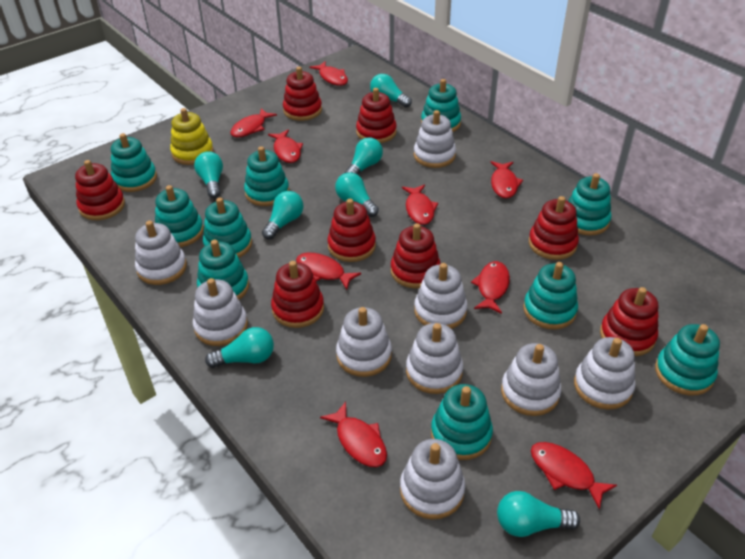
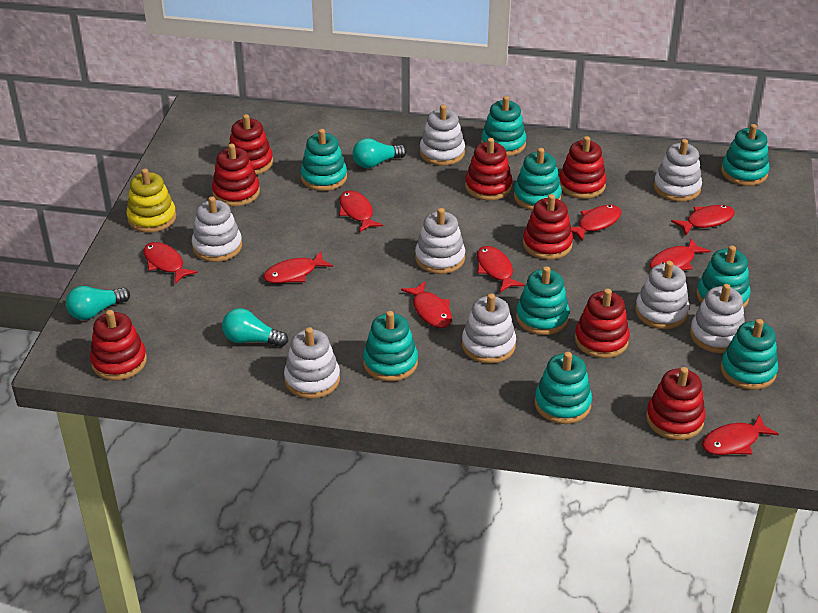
turquoise light bulb: [194,151,223,198] [205,327,274,368] [262,191,304,240] [335,172,379,217] [345,137,383,175] [370,74,412,108] [497,491,580,537] = 7 -> [66,286,130,320] [222,308,288,347] [353,138,407,168] = 3
turquoise stacking toy: [111,133,157,192] [155,185,204,247] [197,240,249,300] [203,198,252,258] [244,146,289,206] [421,79,461,132] [431,384,493,460] [523,262,578,329] [568,173,612,236] [655,324,720,396] = 10 -> [300,129,347,191] [363,311,418,381] [481,96,526,156] [514,148,562,210] [516,266,570,335] [535,352,592,424] [696,246,751,308] [720,319,778,390] [721,124,769,186] = 9
white stacking toy: [135,221,187,285] [193,278,248,346] [336,307,392,377] [400,439,465,519] [406,323,463,394] [414,110,456,168] [414,263,467,329] [501,343,561,416] [574,337,635,410] = 9 -> [192,197,242,262] [284,327,340,399] [415,208,465,274] [420,105,465,166] [462,294,516,364] [635,261,689,329] [654,139,702,202] [690,284,745,353] = 8

